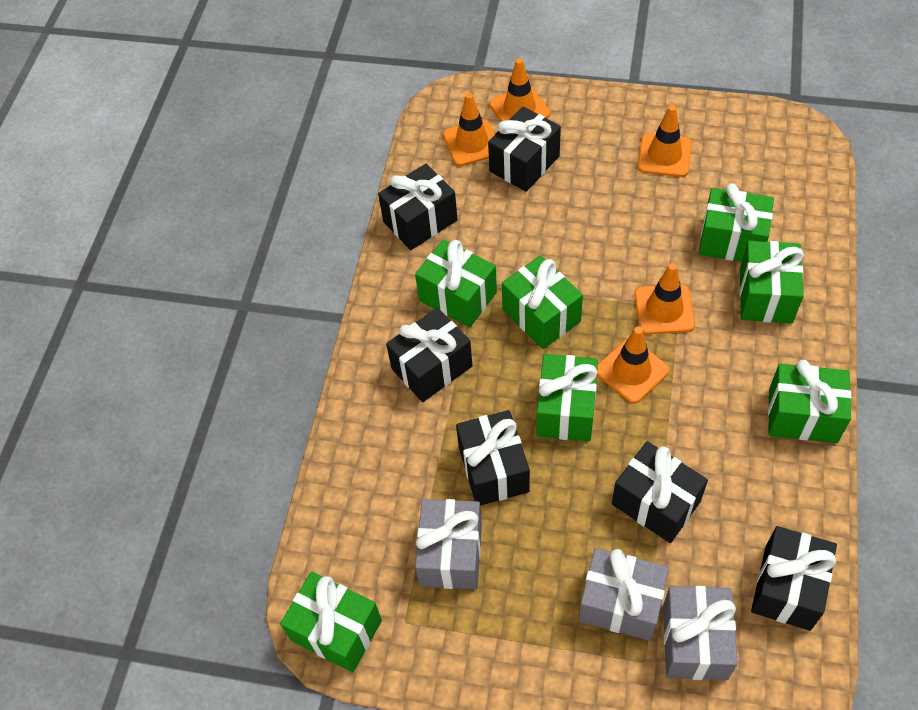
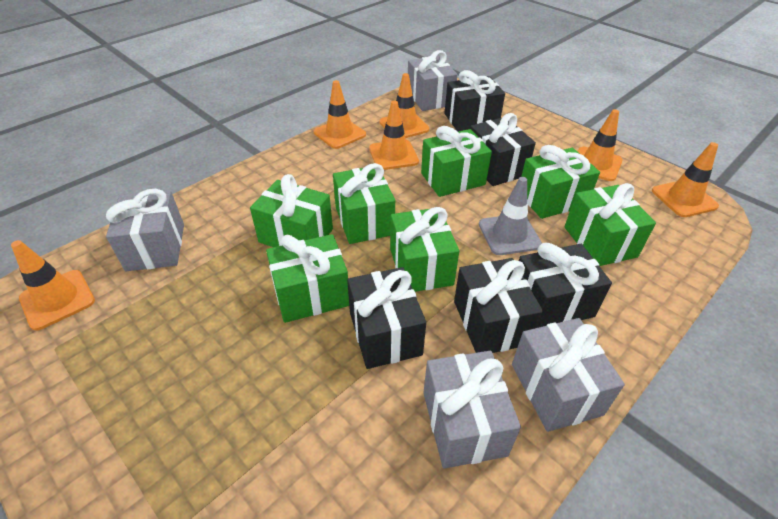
black gift: [378,164,458,250] [386,308,473,402] [456,410,530,506] [488,106,561,192] [612,441,708,543] [751,526,837,631] = 6 -> [347,267,426,369] [445,70,505,132] [454,258,543,353] [470,113,536,186] [519,243,612,328] = 5
grey gift: [415,499,482,589] [579,548,669,641] [663,586,738,680] = 3 -> [106,189,184,271] [408,50,458,111] [423,351,521,469] [512,318,625,432] = 4
grey traffic cone: none = 0 -> [479,177,542,255] = 1
orange traffic cone: [443,93,495,166] [489,58,550,122] [597,327,669,403] [634,263,695,334] [637,105,692,177] = 5 -> [11,240,95,331] [313,80,366,149] [369,101,419,170] [379,73,429,138] [577,109,623,181] [652,142,719,217] = 6

